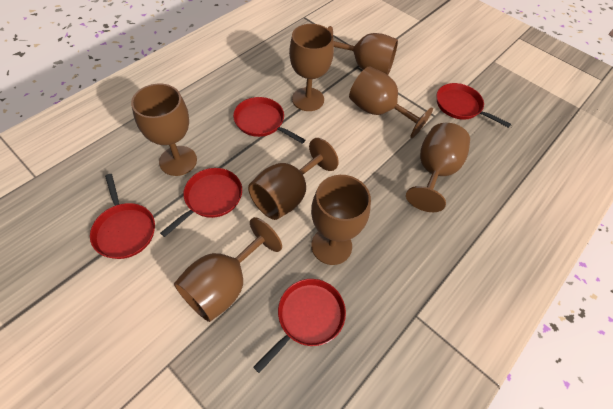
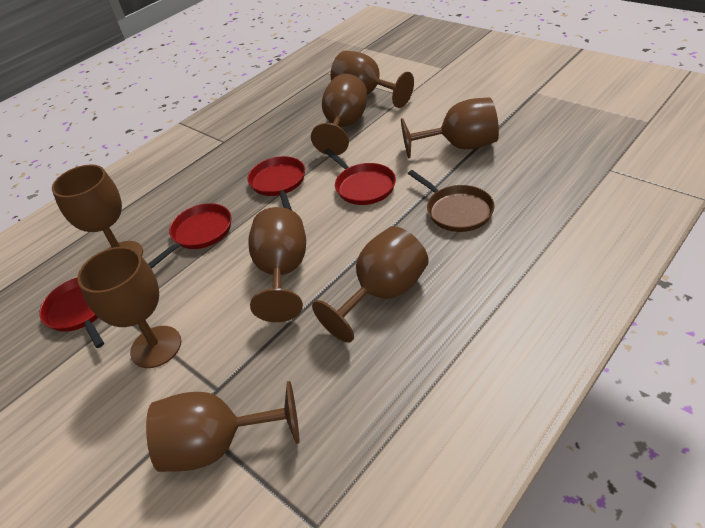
brown pan: none = 0 -> [408,170,495,232] = 1
red pan: [90,174,155,259] [160,168,242,237] [233,97,305,144] [254,279,346,373] [437,83,511,128] = 5 -> [39,278,104,348] [148,203,231,269] [247,156,305,210] [324,149,396,205] = 4

